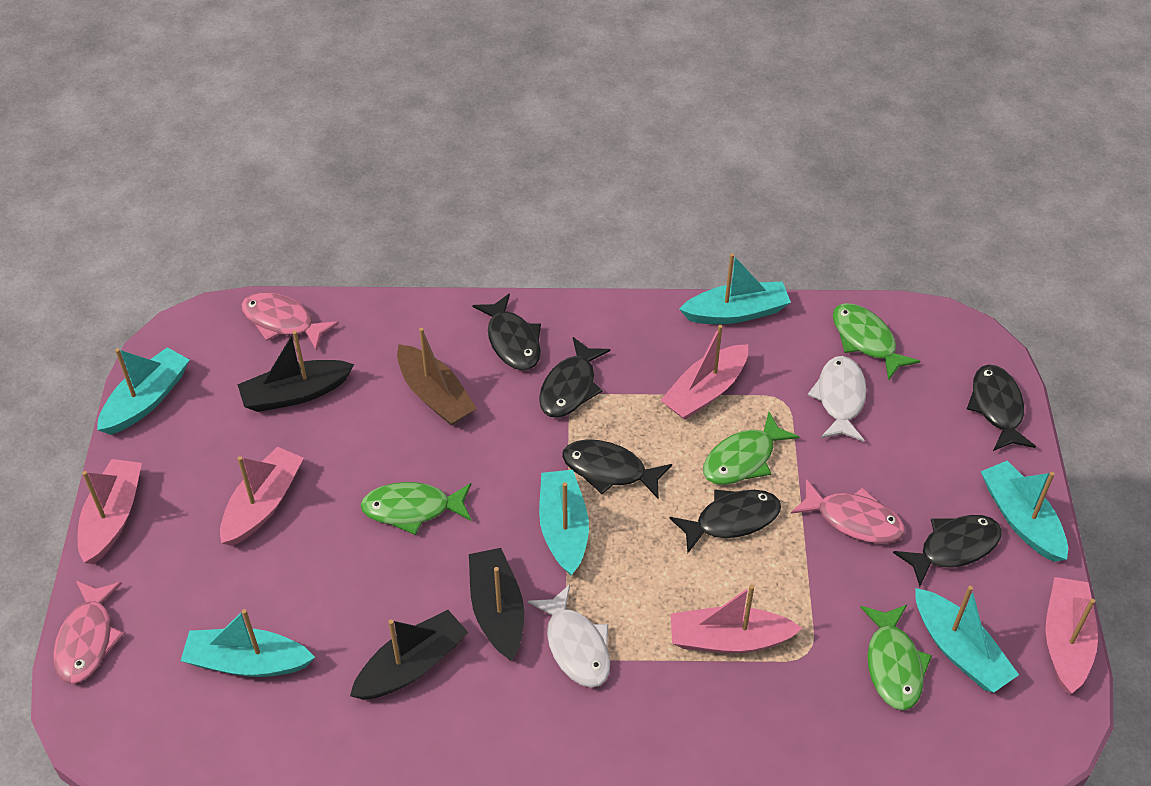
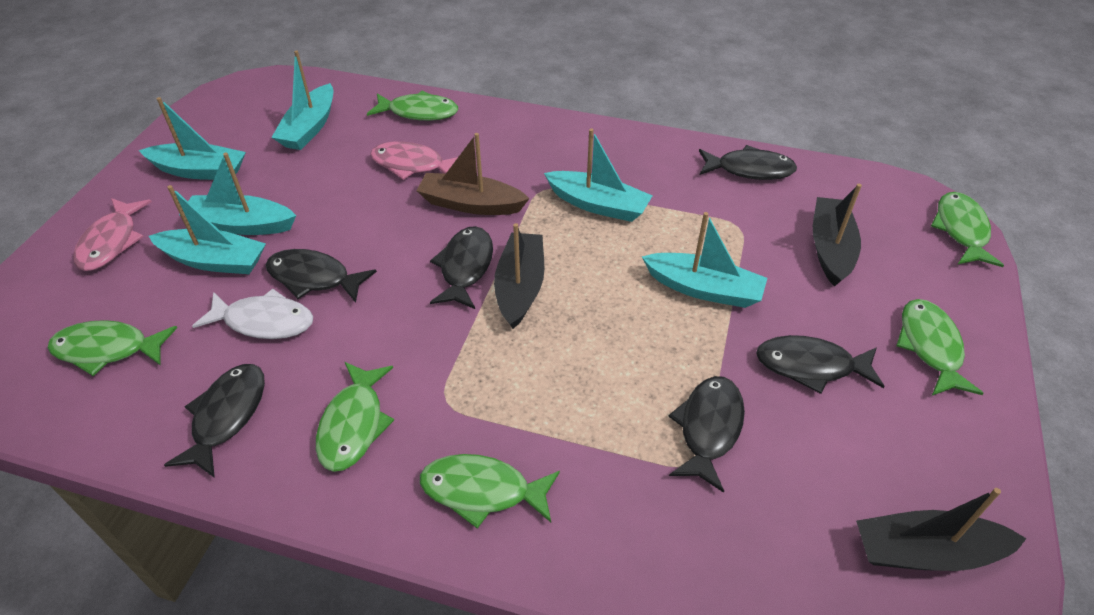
green fish: [360,482,472,535] [703,412,799,485] [833,303,920,381] [860,605,932,710] = 4 -> [48,320,177,376] [316,362,394,472] [367,91,458,121] [420,454,560,529] [896,299,984,395] [931,192,1004,267] = 6
pink boat: [78,459,142,564] [220,447,304,546] [660,325,748,420] [671,585,802,653] [1046,577,1098,694] = 5 -> none = 0
pink fish: [53,581,124,684] [242,292,339,350] [791,479,905,544] = 3 -> [73,198,152,271] [370,142,458,180] = 2
white fish: [528,584,610,688] [808,356,867,442] = 2 -> [192,289,313,339] = 1

